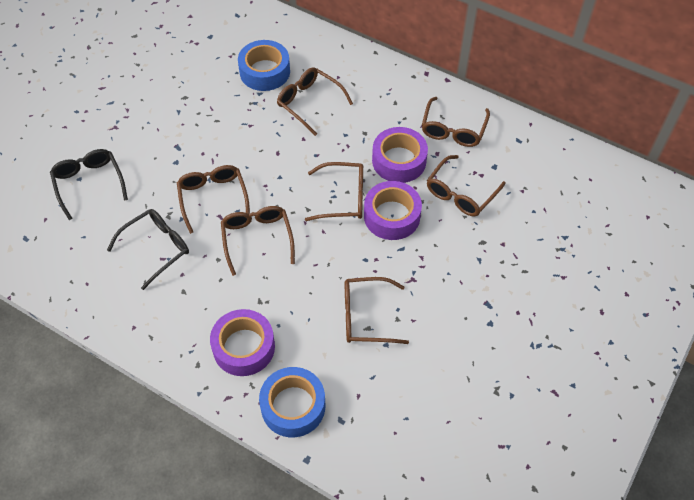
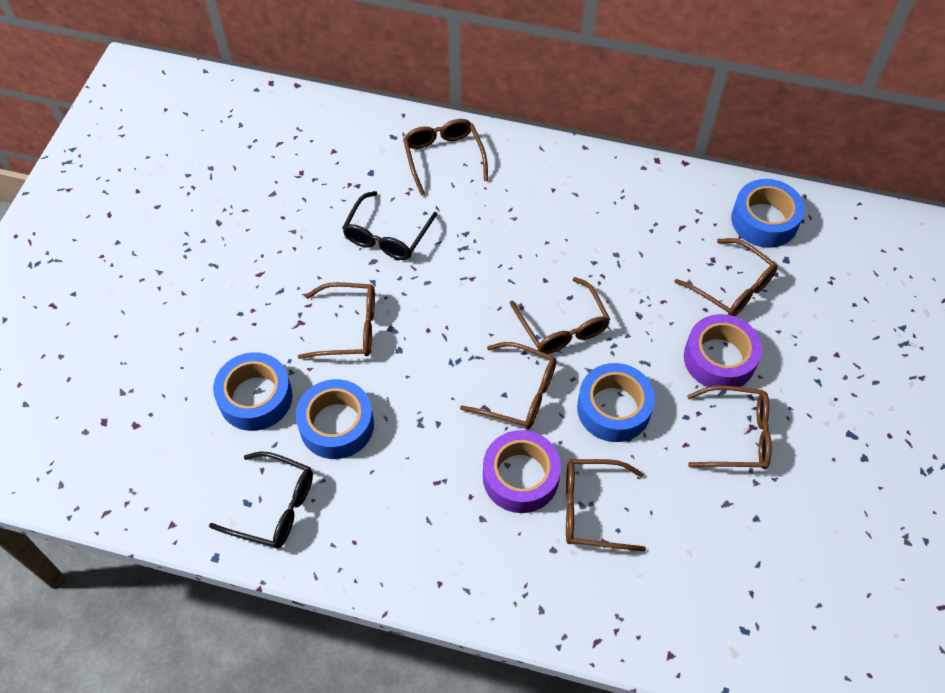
blue tape: [238,40,290,91] [259,367,325,437] = 2 -> [213,352,293,431] [296,379,374,459] [577,363,655,442] [731,179,805,248] = 4
purple tape: [210,309,275,376] [364,181,422,240] [372,127,428,183] = 3 -> [483,430,561,513] [684,314,762,391] = 2

